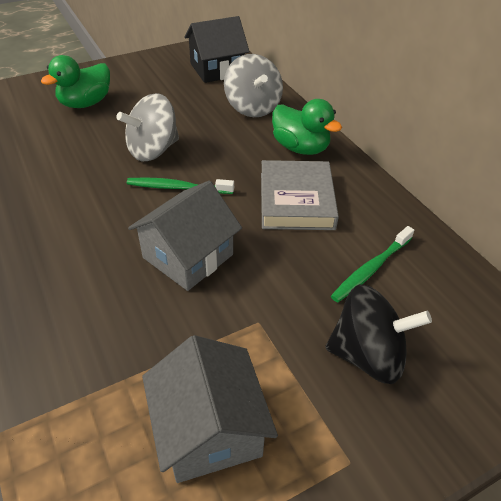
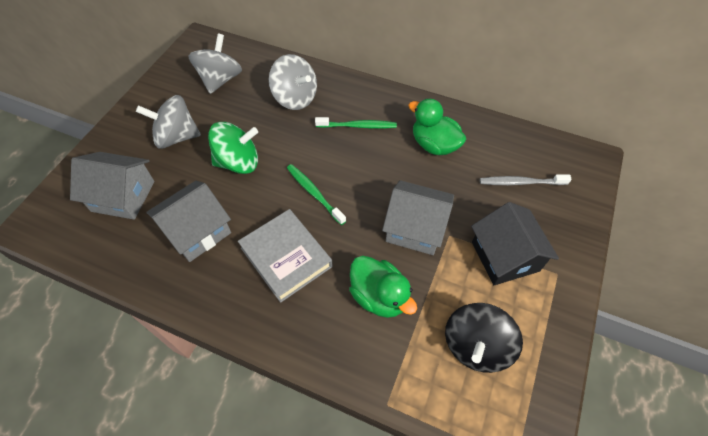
green spinning top: none = 0 -> [208,122,258,174] = 1
grey house: [128,181,242,291] [142,335,278,483] = 2 -> [70,152,154,220] [146,181,231,262] [382,180,454,255] = 3
grey spinning top: [116,93,179,161] [224,54,283,117] = 2 -> [136,95,201,149] [188,34,242,94] [269,54,317,110] = 3
grey toothbrush: none = 0 -> [480,174,572,185] = 1

